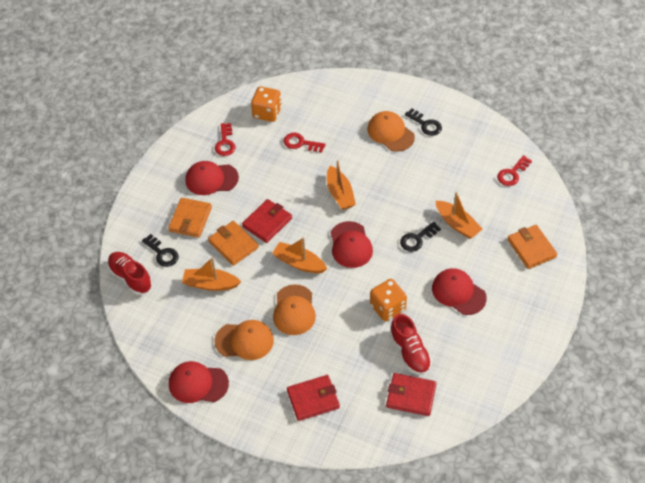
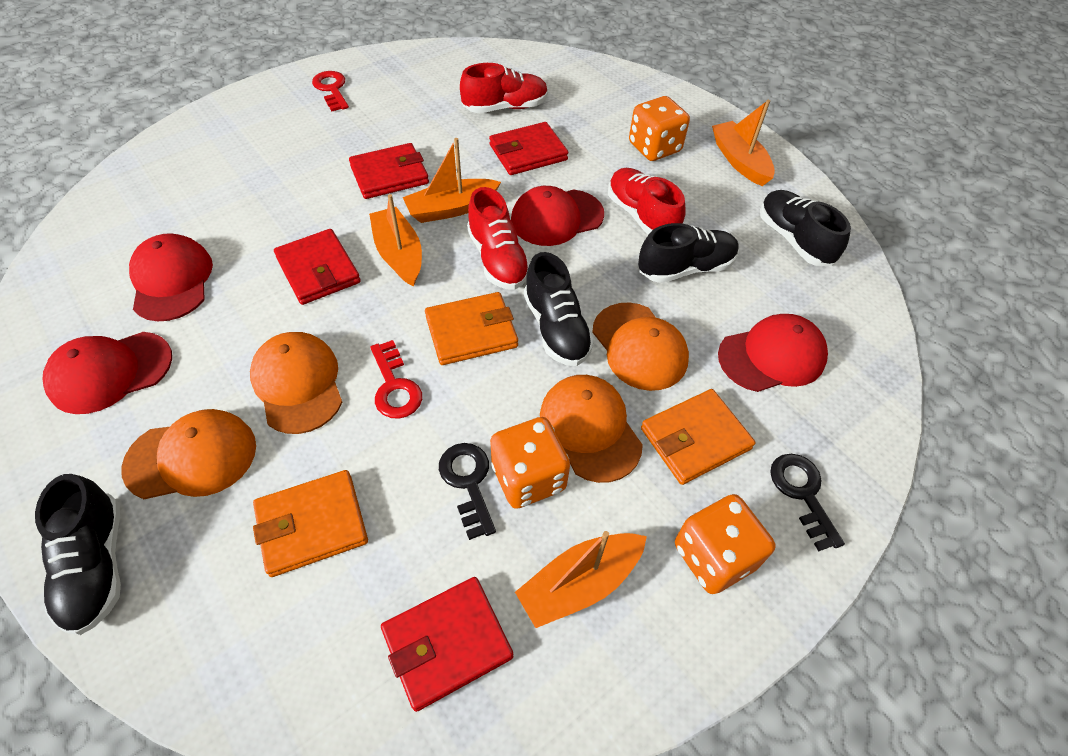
black key: [142,234,179,267] [400,222,441,252] [405,108,442,136] = 3 -> [439,443,496,540] [770,454,845,551] = 2
black shoe: none = 0 -> [35,474,121,635] [524,252,594,366] [638,223,739,283] [760,190,851,266] = 4
orange cap: [215,320,274,360] [273,284,316,335] [367,111,415,152] = 3 -> [121,409,256,499] [250,332,342,434] [540,375,643,483] [592,303,689,391] = 4
orange dice: [251,87,282,122] [370,279,407,321] = 2 -> [490,417,570,509] [629,96,690,161] [675,494,776,594] = 3
red key: [215,123,236,156] [284,133,326,153] [497,155,532,186] = 3 -> [312,71,349,111] [370,340,422,419] = 2
red shoe: [107,252,152,295] [390,314,432,375] = 2 -> [460,63,548,113] [467,187,530,290] [608,168,686,235] = 3
red wallet: [242,199,292,243] [287,375,340,421] [386,373,437,416] = 3 -> [274,229,361,305] [349,143,429,199] [381,577,513,712] [489,122,568,175] = 4

